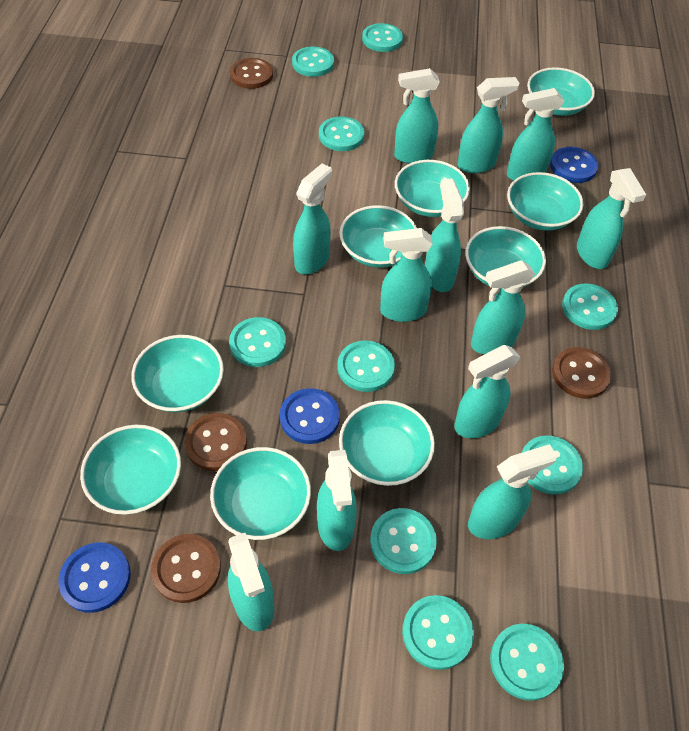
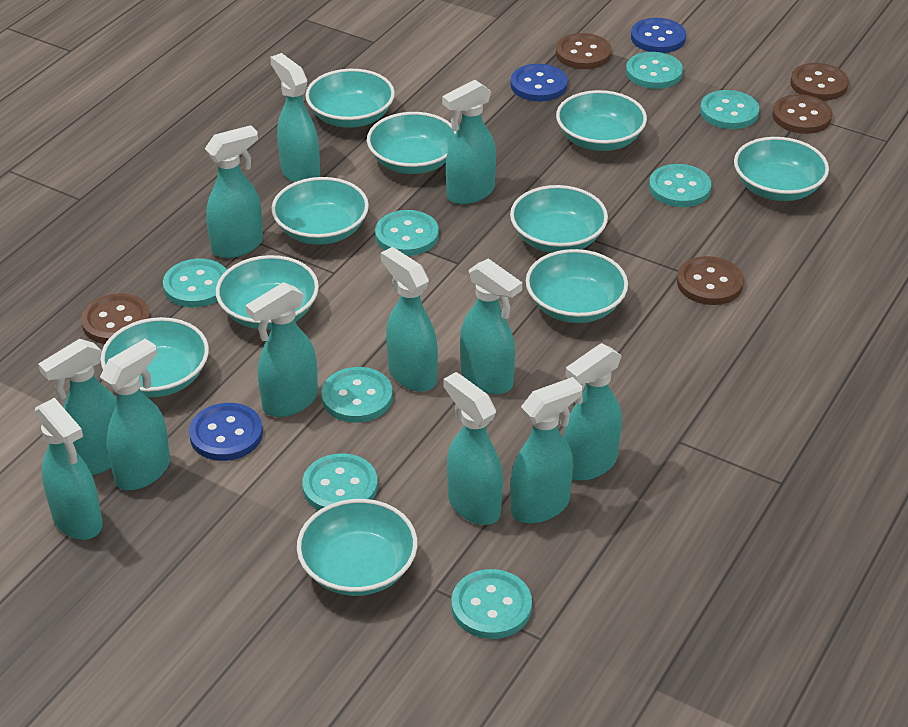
brown button: [151,534,221,603] [184,413,247,471] [230,58,273,89] [552,347,611,399] = 4 -> [81,293,150,344] [556,33,612,69] [677,256,744,305] [772,94,832,134] [790,63,849,101] = 5
turquoise bowl: [80,425,181,515] [131,335,224,412] [210,447,311,540] [339,205,417,268] [339,400,435,486] [395,160,470,217] [465,226,546,290] [507,172,583,231] [527,67,595,116] = 9 -> [100,317,209,397] [216,255,319,330] [271,177,369,245] [297,499,417,596] [305,69,395,128] [367,112,457,174] [510,185,608,253] [526,249,628,323] [556,90,647,151] [734,137,829,201] = 10
turquoise button: [229,317,286,367] [292,47,334,77] [319,116,364,151] [337,340,395,392] [362,23,403,52] [370,508,437,574] [402,595,474,670] [490,624,564,701] [522,435,583,495] [562,283,618,330] = 10 -> [163,259,227,307] [302,453,378,511] [321,367,393,423] [375,210,439,256] [452,569,532,639] [626,52,683,89] [649,164,711,207] [700,90,759,129] = 8

